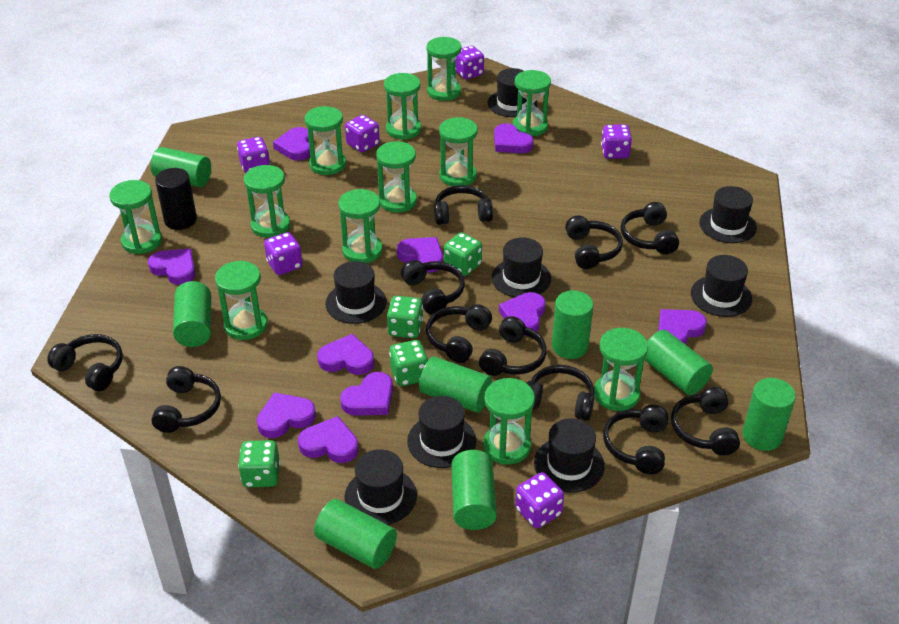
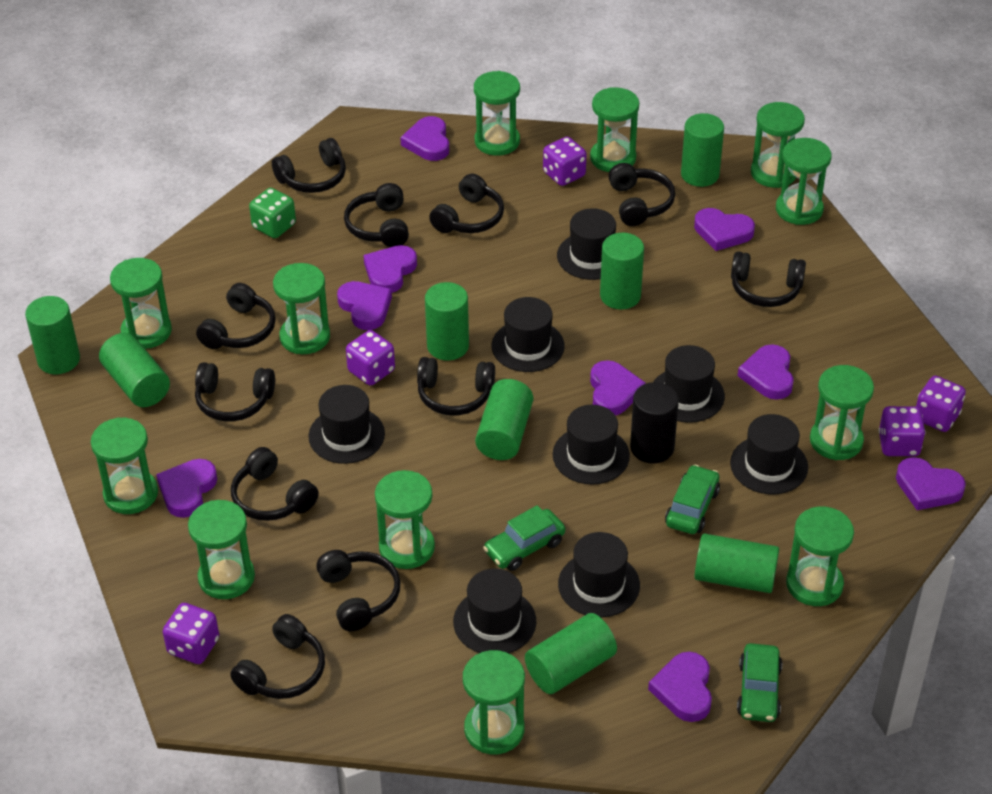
green car: none = 0 -> [483,505,565,571] [665,465,720,534] [737,643,782,722] = 3
green dice: [238,440,280,487] [387,296,423,338] [389,340,428,386] [444,232,482,276] = 4 -> [249,188,296,238] = 1
purple dice: [237,137,270,173] [264,232,303,275] [345,115,380,152] [456,46,484,79] [515,472,564,528] [601,125,632,159] = 6 -> [163,603,219,664] [346,330,395,385] [543,137,586,186] [879,406,925,456] [916,376,966,432] = 5
purple heart: [148,249,195,285] [257,392,316,438] [273,127,310,161] [298,416,359,463] [317,334,374,375] [340,372,393,416] [397,237,443,273] [494,123,534,153] [499,292,546,336] [658,309,707,345] = 10 -> [156,459,217,518] [337,281,392,330] [364,245,417,293] [400,116,449,161] [590,360,646,416] [648,652,712,722] [694,208,755,251] [738,344,794,400] [896,457,966,510] = 9

